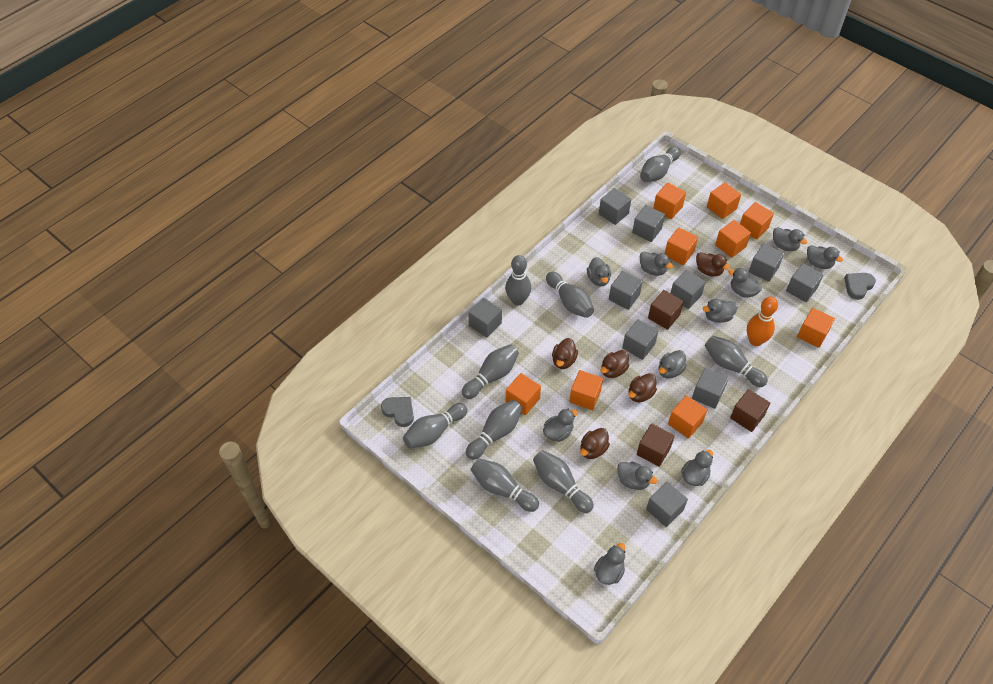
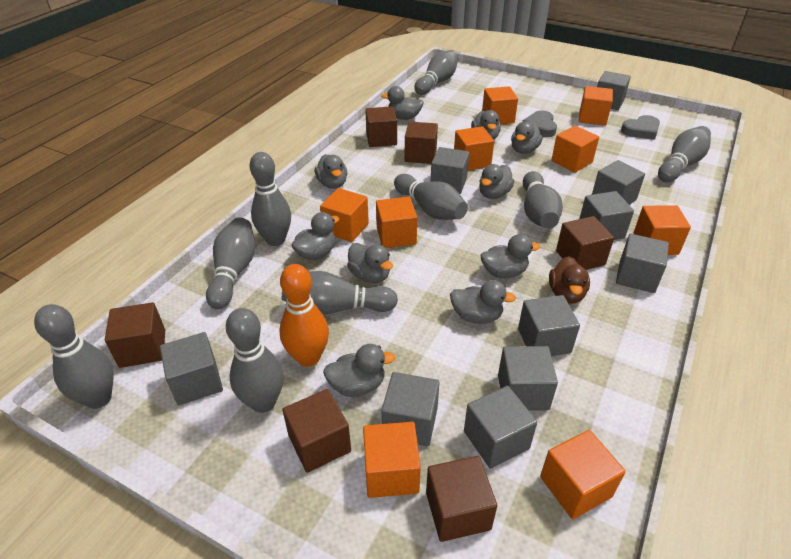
brown cube: [637,423,675,467] [648,290,684,330] [730,389,770,432] = 3 -> [105,302,165,368] [282,389,351,473] [365,106,397,147] [405,122,438,164] [426,456,497,542] [556,216,614,270] = 6
brown duck: [552,338,578,369] [580,428,610,459] [601,350,629,378] [629,373,657,402] [696,252,730,277] = 5 -> [549,256,590,304] = 1
grey duck: [543,409,578,442] [587,257,611,286] [594,543,625,585] [617,462,657,490] [640,252,673,276] [659,350,687,379] [681,450,713,486] [702,299,738,323] [728,268,762,298] [773,227,807,251] [807,245,843,269] = 11 -> [291,212,340,260] [315,154,347,189] [323,344,396,397] [347,243,393,283] [381,86,424,120] [450,280,516,324] [471,110,501,140] [479,164,514,199] [481,234,540,278] [511,121,543,154] = 10

